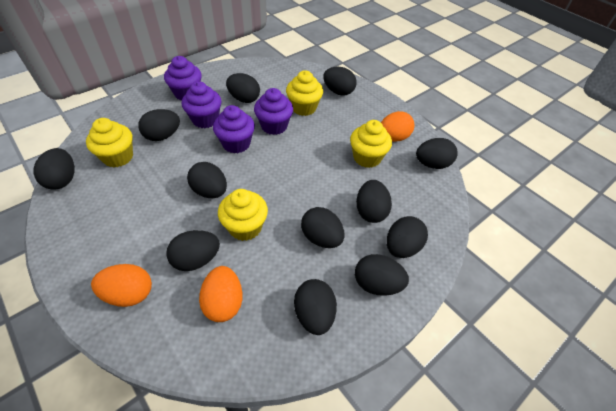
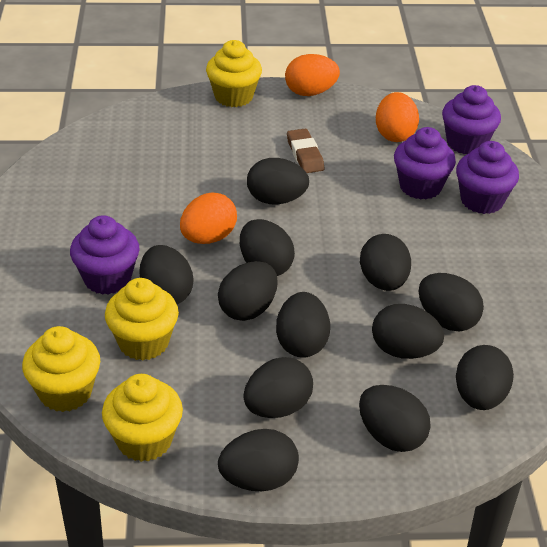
brown eraser: none = 0 -> [287,129,324,173] = 1

